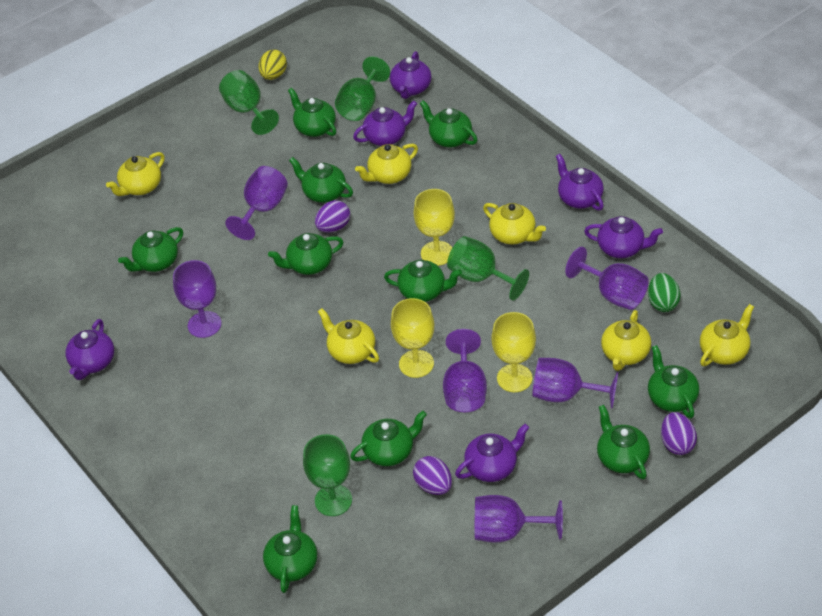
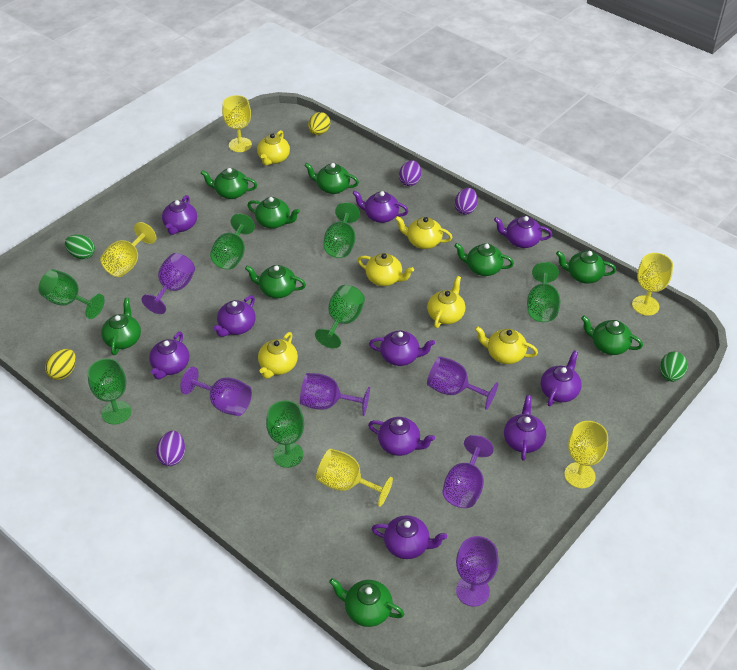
green egg: [648,273,681,312] = 1 -> [65,235,95,259] [660,352,688,382] = 2
green goblet: [219,70,279,135] [303,434,352,516] [335,56,390,121] [447,236,529,300] = 4 -> [39,269,105,319] [88,358,131,425] [210,213,255,270] [266,400,304,468] [315,285,365,349] [323,202,360,258] [527,262,560,322] = 7
green teapot: [118,227,183,272] [263,505,317,593] [268,233,343,275] [288,88,336,137] [289,157,353,203] [350,411,427,466] [384,260,462,302] [420,100,477,148] [597,405,650,479] [648,345,699,418] = 10 -> [101,298,141,355] [201,168,257,199] [245,265,306,298] [247,197,300,229] [304,163,359,194] [329,578,404,627] [454,243,514,276] [556,251,616,284] [581,316,643,355] = 9
purple teapot: [65,319,114,380] [353,101,417,146] [390,51,432,99] [455,424,529,482] [556,154,604,211] [584,216,663,258] = 6 -> [149,332,189,380] [162,195,197,235] [213,295,256,337] [352,191,408,223] [368,417,435,456] [369,331,435,366] [372,515,447,559] [494,216,552,248] [504,395,546,461] [541,350,582,406] = 10
yellow egg: [259,50,287,80] = 1 -> [45,349,76,380] [308,112,330,135] = 2
yellow goblet: [391,298,434,378] [414,189,455,266] [491,312,536,392] = 3 -> [100,222,156,277] [222,95,252,152] [316,449,393,507] [564,421,608,488] [632,253,673,316] = 5

